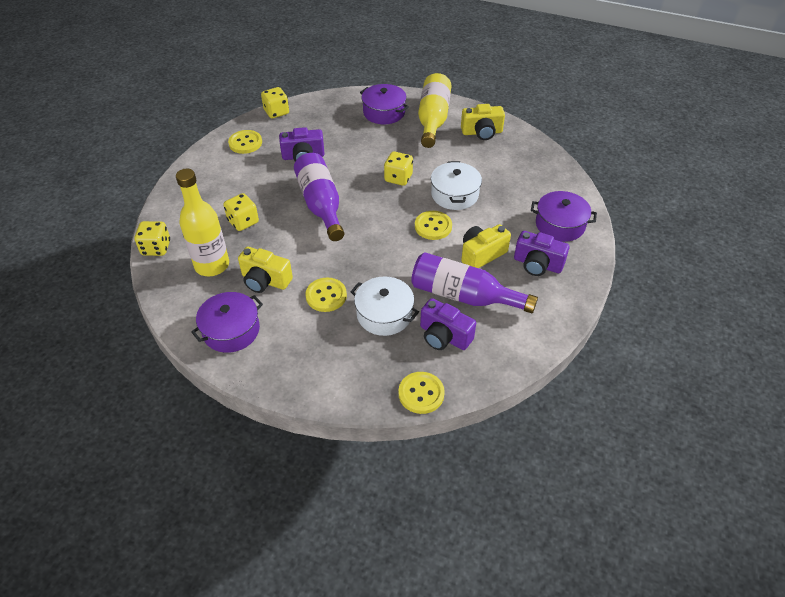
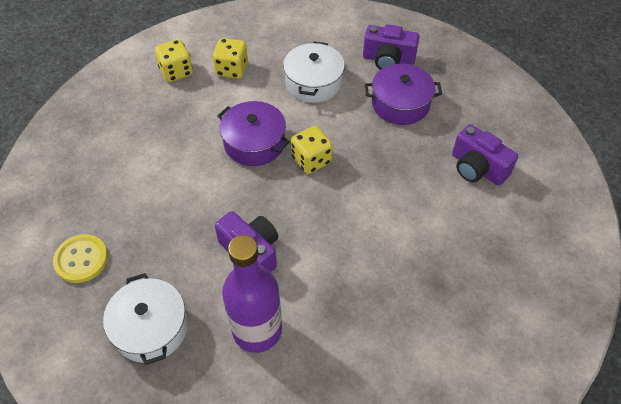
purple bottle: [294,153,344,241] [411,252,538,313] = 2 -> [222,235,282,353] = 1
purple pot: [191,292,263,353] [360,84,409,124] [531,191,597,242] = 3 -> [218,101,290,166] [365,64,442,125] = 2
yellow bottle: [176,169,229,276] [418,73,452,148] = 2 -> none = 0
yellow button: [228,130,262,154] [305,278,347,312] [398,372,445,414] [415,211,452,240] = 4 -> [53,234,108,283] = 1
yellow camera: [238,247,293,293] [461,104,505,140] [461,224,511,268] = 3 -> none = 0
yellow dice: [134,221,170,256] [223,193,259,231] [261,87,289,118] [384,152,413,186] = 4 -> [155,39,193,82] [212,38,248,79] [291,126,333,174] = 3

